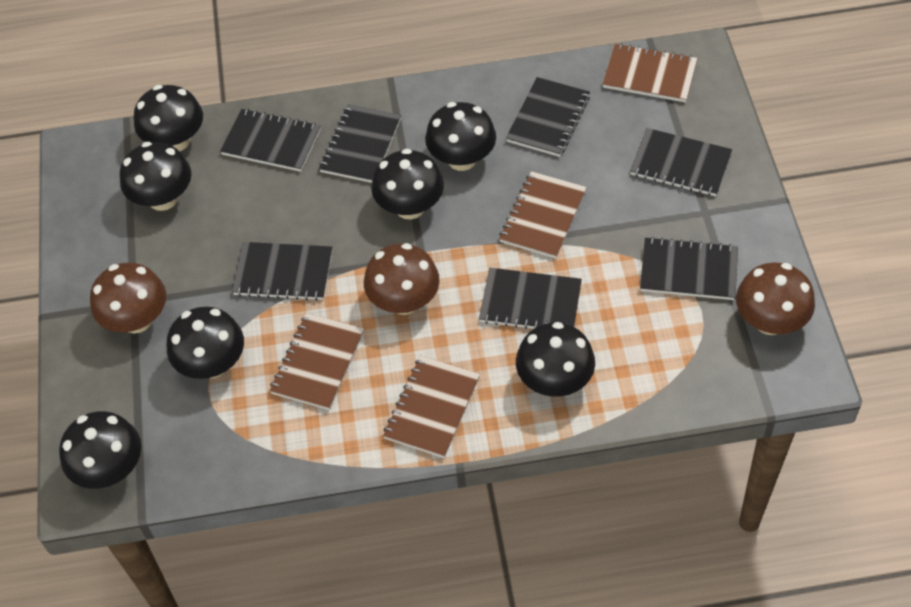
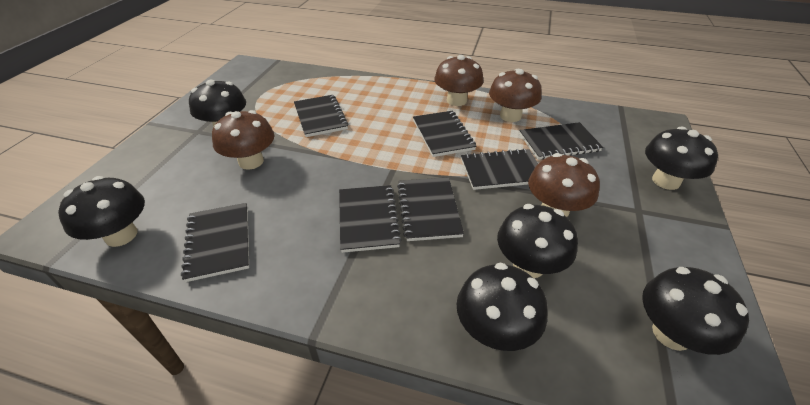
black mushroom: [59,411,141,489] [120,142,191,211] [134,85,203,151] [167,307,244,379] [371,149,444,219] [425,102,496,171] [516,322,595,397] = 7 -> [58,176,145,247] [189,80,246,127] [457,263,547,351] [497,204,578,278] [642,267,749,355] [645,127,718,190] = 6
brown mushroom: [90,263,166,333] [364,243,439,315] [736,262,815,335] = 3 -> [212,110,274,170] [434,55,484,106] [489,69,542,122] [528,153,600,217] = 4
brown notebook: [270,313,364,410] [383,355,480,458] [499,171,587,258] [602,43,697,102] = 4 -> none = 0

